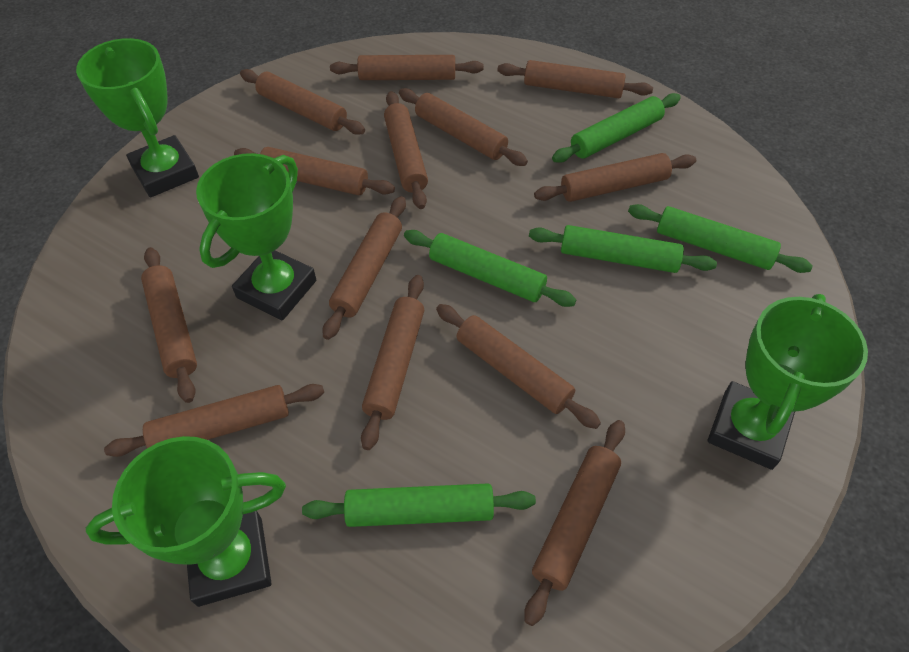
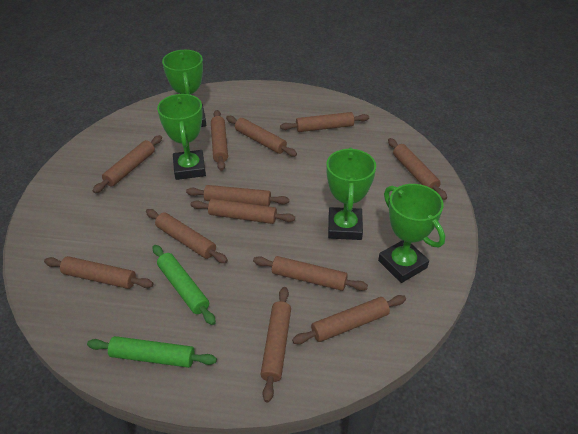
brown rolling pin: [104,384,324,457] [141,247,197,403] [234,147,395,195] [240,69,365,135] [323,196,406,340] [330,55,484,80] [361,275,424,450] [384,91,428,209] [399,88,528,166] [436,304,601,429] [497,60,653,98] [524,420,625,626] [534,153,696,202] = 13 -> [44,256,153,289] [93,135,162,193] [146,209,228,263] [186,185,289,206] [191,199,295,224] [211,110,228,171] [226,116,297,157] [253,256,368,291] [260,287,291,402] [280,112,369,132] [292,295,406,344] [388,138,447,200] = 12
green rolling pin: [302,483,536,527] [404,230,576,307] [529,225,717,273] [552,93,681,163] [628,204,813,273] = 5 -> [87,336,217,368] [153,245,216,325] = 2

